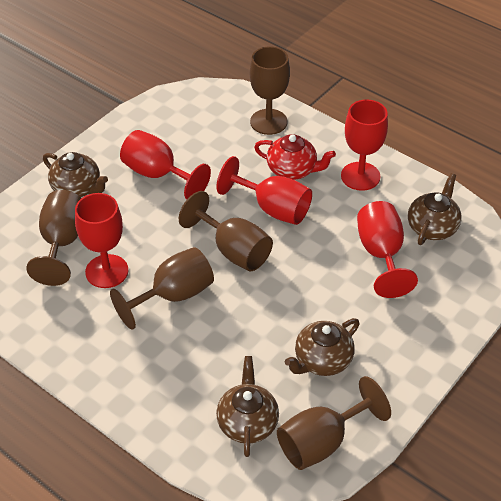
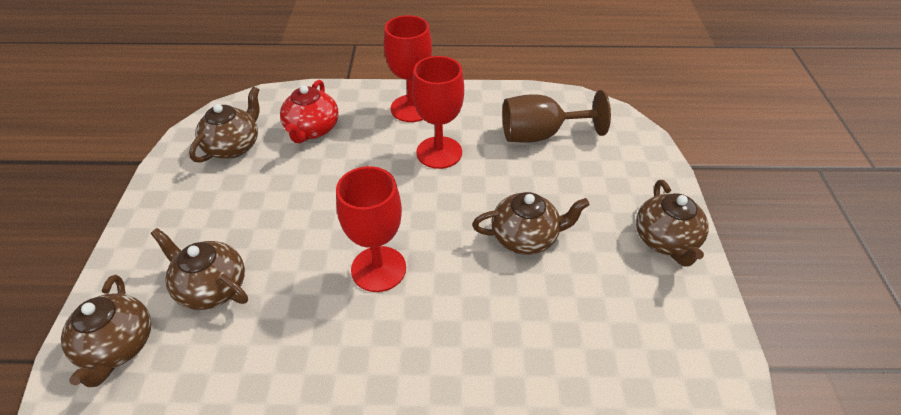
brown goblet: [26,190,81,286] [110,247,214,330] [179,191,273,271] [249,46,290,135] [277,376,391,470] = 5 -> [503,90,611,143] = 1
brown teapot: [43,152,108,197] [216,356,279,457] [285,318,360,376] [408,173,462,245] = 4 -> [61,275,151,387] [150,228,248,310] [189,87,260,163] [472,192,590,255] [636,180,709,267] = 5
red goblet: [75,193,128,288] [120,130,211,199] [216,156,312,225] [341,99,388,191] [357,201,418,298] = 5 -> [336,166,406,292] [384,15,432,122] [412,56,464,169] = 3

